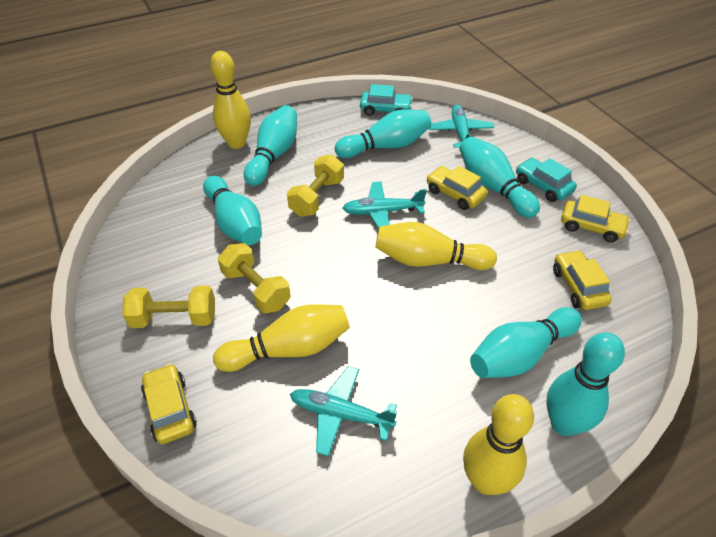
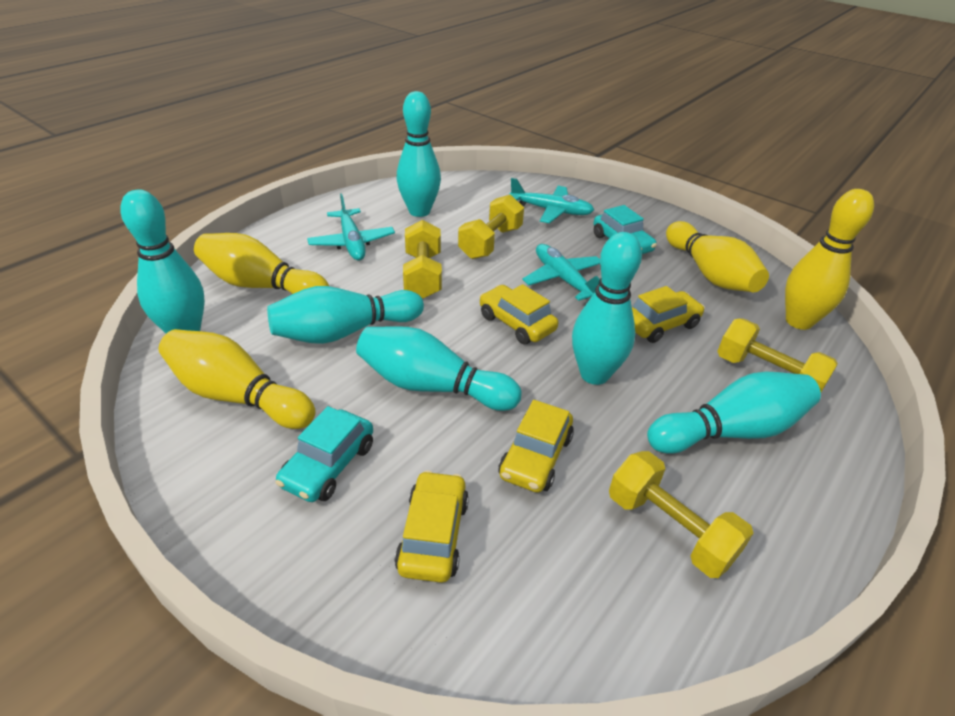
yellow dumbbell: [122,285,215,328] [218,243,291,314] [287,154,344,217] = 3 -> [403,220,442,298] [458,194,524,259] [609,451,753,578] [717,318,838,392] = 4

